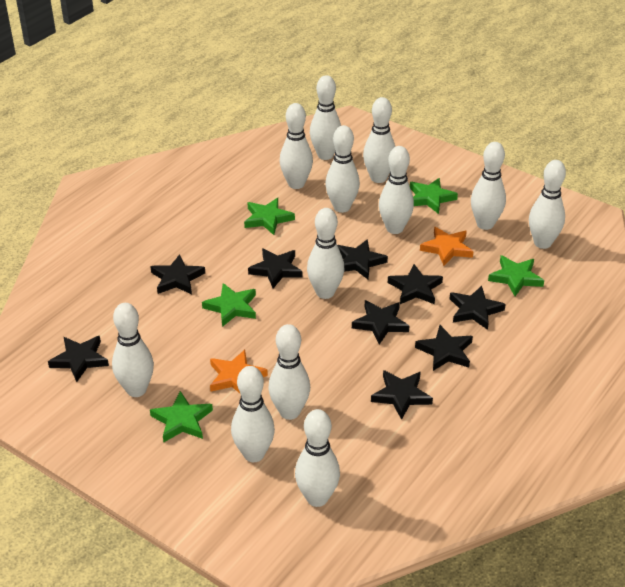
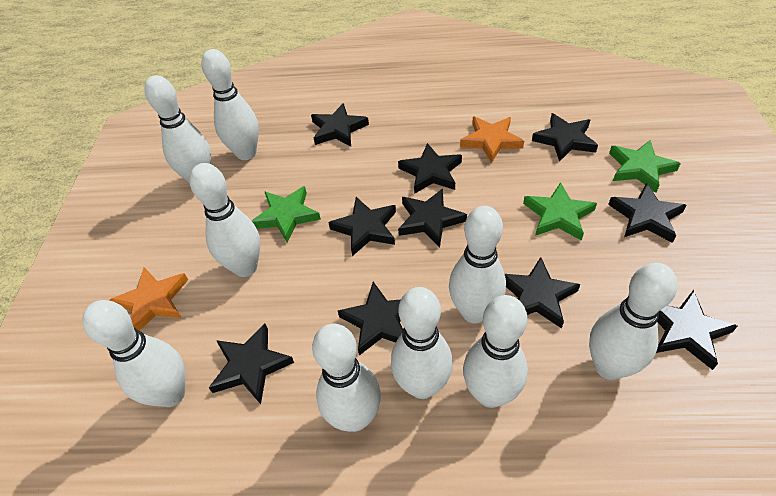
black star: [48,336,109,382] [150,254,205,294] [248,248,302,288] [337,239,388,279] [352,300,409,344] [371,370,433,420] [388,264,443,304] [415,325,473,371] [450,286,506,330] = 9 -> [209,323,294,404] [311,103,369,147] [328,197,396,256] [338,282,403,355] [398,143,462,194] [398,188,467,247] [505,257,581,328] [532,113,598,162] [608,183,687,243] [656,290,738,370] = 10
green star: [150,391,213,442] [202,283,256,327] [244,198,295,235] [410,178,458,214] [488,255,544,296] = 5 -> [252,186,321,243] [523,182,597,241] [609,140,681,193] = 3
white bowling pin: [112,303,154,397] [231,366,275,462] [268,324,310,420] [280,103,313,189] [295,409,340,507] [307,208,344,299] [310,75,341,160] [325,125,360,213] [363,97,395,183] [379,146,414,234] [471,142,506,230] [529,160,566,249] = 12 -> [83,300,185,407] [144,75,211,183] [189,163,260,277] [202,49,259,160] [312,323,381,432] [391,287,453,399] [449,206,506,323] [463,295,528,408] [589,263,677,380] = 9

